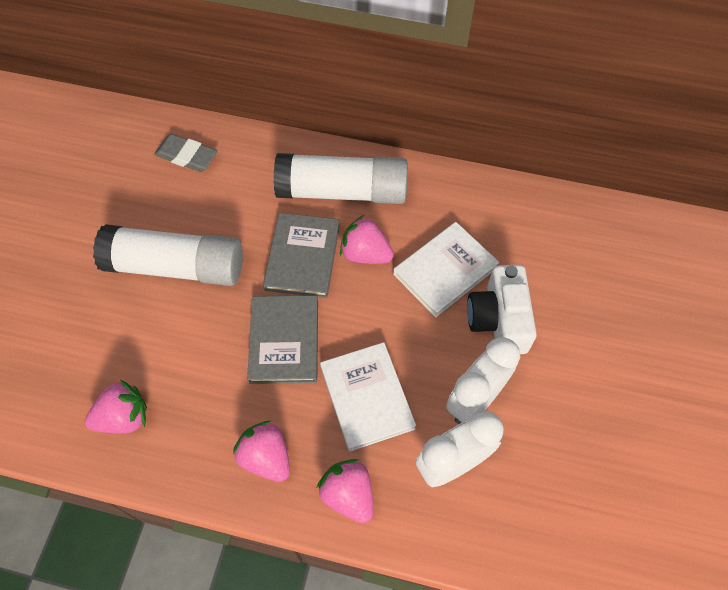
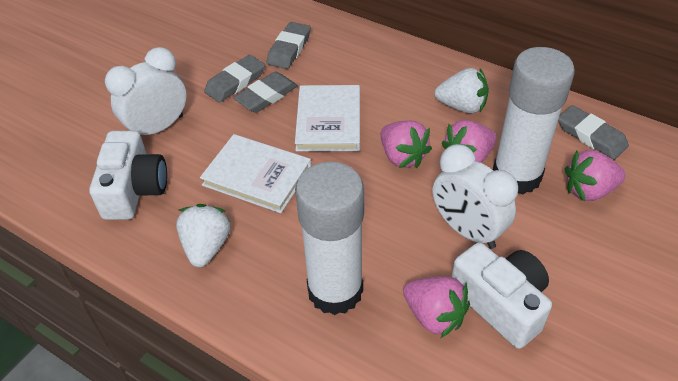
grey book: [247,295,318,384] [263,213,340,298] = 2 -> none = 0
grey eraser: [154,134,218,172] = 1 -> [204,55,265,103] [233,71,298,113] [266,22,311,69] [558,105,629,160] = 4
white camera: [467,264,537,354] = 1 -> [89,131,167,220] [452,242,552,349] = 2
white strawberry: none = 0 -> [176,204,230,267] [435,68,489,114] = 2

